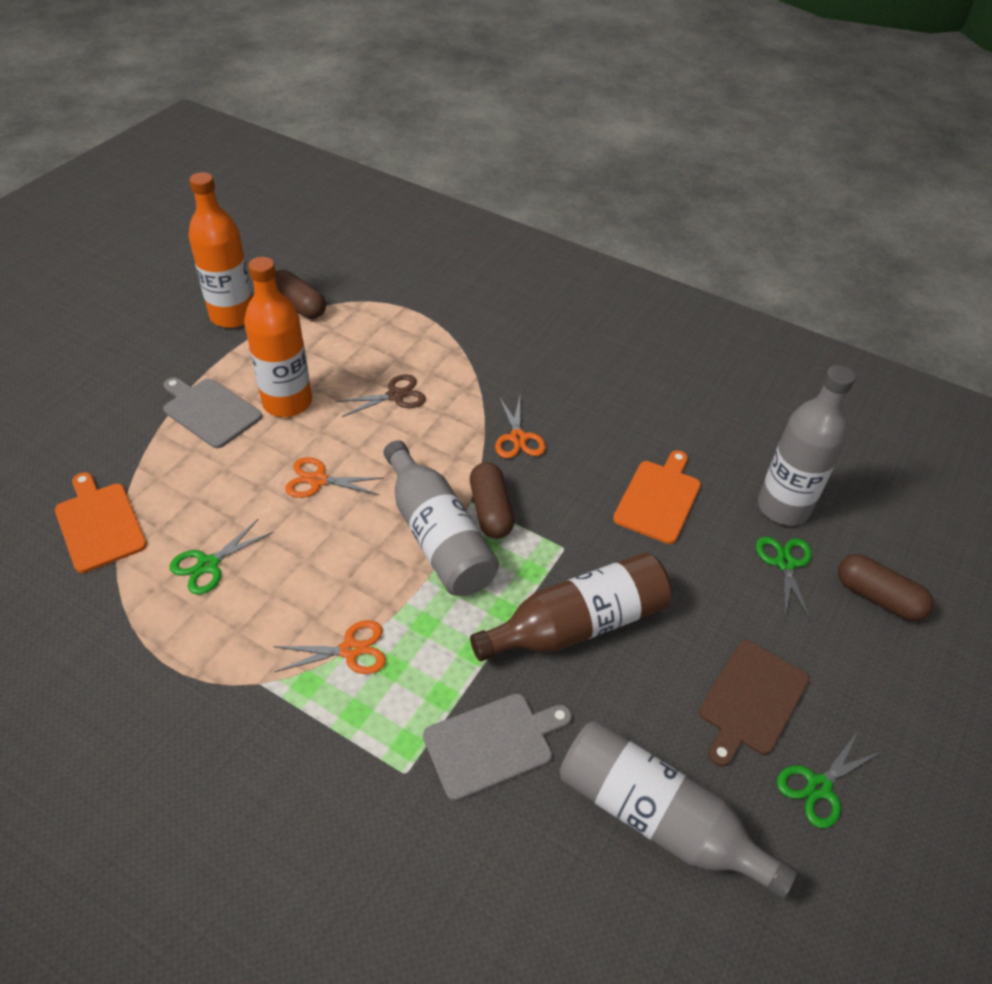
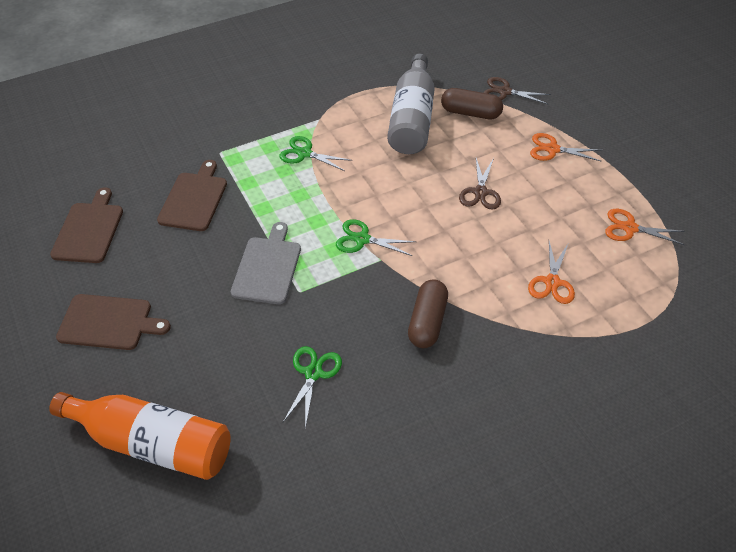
brown bottle: [470,552,672,661] = 1 -> none = 0
brown capsule: [275,270,326,319] [470,462,514,539] [838,554,934,621] = 3 -> [408,279,448,348] [441,88,503,119] = 2
brown cutting board: [699,640,809,767] = 1 -> [50,187,123,263] [56,294,171,350] [157,160,227,231] = 3
brown scissors: [335,374,426,417] = 1 -> [459,158,501,209] [483,77,551,104] = 2
grey bottle: [384,440,499,596] [560,721,797,900] [758,365,855,525] = 3 -> [387,54,435,154] = 1
grey cutting board: [163,377,262,448] [423,693,572,801] = 2 -> [231,222,301,304] = 1
orange bottle: [189,172,253,328] [244,257,312,417] = 2 -> [49,392,231,480] = 1
orange cutting board: [55,472,147,573] [613,450,701,544] = 2 -> none = 0

